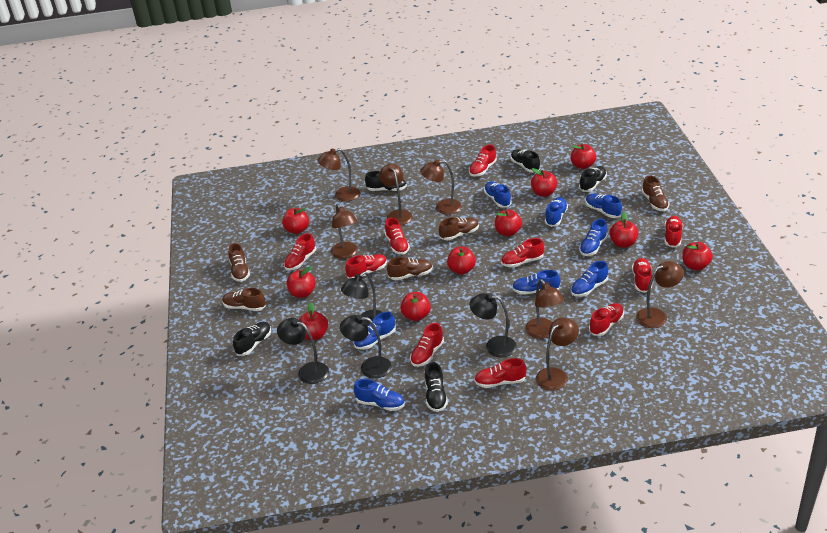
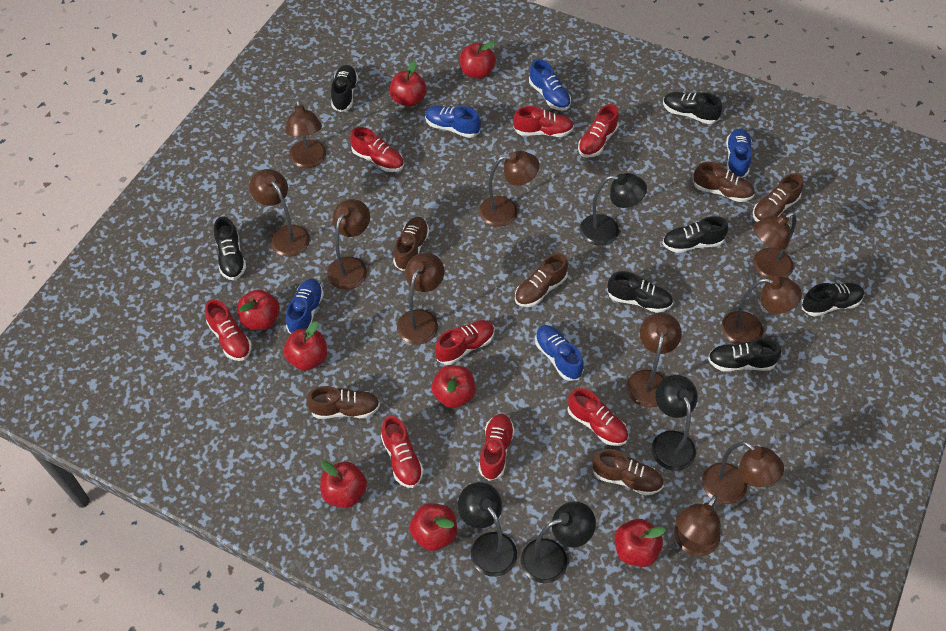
black shoe: [233,322,271,356] [365,171,407,191] [425,362,448,412] [510,149,540,173] [579,166,607,192] = 5 -> [214,217,246,280] [331,65,358,112] [607,271,673,313] [662,216,728,253] [663,92,722,124] [708,339,781,372] [802,283,864,317] = 7
blue shoe: [354,312,396,350] [354,379,405,411] [484,181,512,208] [512,270,560,295] [545,197,568,227] [571,261,608,297] [579,219,608,256] [586,194,622,218] = 8 -> [286,279,324,334] [425,106,481,138] [529,59,571,111] [535,325,584,381] [726,128,752,178] = 5
brown lamp: [317,148,360,201] [331,204,358,259] [379,164,413,226] [420,160,462,215] [525,279,564,339] [536,317,579,391] [636,261,684,328] = 7 -> [249,169,310,257] [285,99,326,168] [327,199,370,290] [397,253,444,345] [479,151,539,227] [627,313,682,407] [674,495,720,556] [702,441,784,504] [722,277,802,344] [753,212,797,279] = 10
brown shoe: [222,288,266,311] [228,243,250,282] [387,257,433,280] [439,217,479,240] [642,175,669,211] = 5 -> [306,386,380,419] [393,217,429,271] [515,253,568,307] [592,449,664,495] [693,162,755,202] [753,173,804,222] = 6
red apple: [282,208,309,234] [287,266,316,298] [299,302,328,340] [400,292,431,321] [447,247,476,275] [495,209,522,236] [531,168,557,197] [570,144,596,169] [610,212,639,248] [682,242,713,270] = 10 -> [237,289,280,330] [284,322,327,371] [320,461,367,508] [390,61,427,107] [410,503,457,551] [431,365,476,408] [460,42,496,79] [614,519,665,567] = 8
red shoe: [284,233,316,270] [345,254,387,279] [385,218,410,255] [410,323,444,367] [469,145,497,177] [474,358,526,388] [501,238,544,268] [589,303,624,336] [632,258,652,293] [664,216,683,248] = 10 -> [205,299,252,361] [350,127,404,172] [381,416,424,488] [435,320,495,365] [479,414,515,481] [513,106,574,137] [567,388,628,446] [578,104,619,157] = 8

